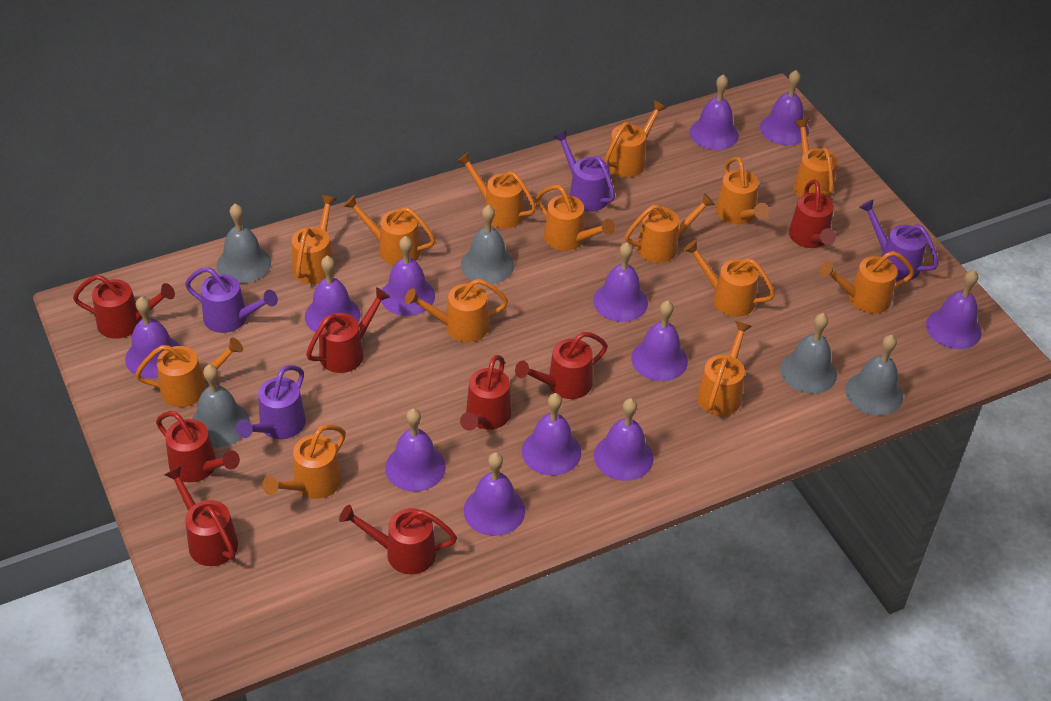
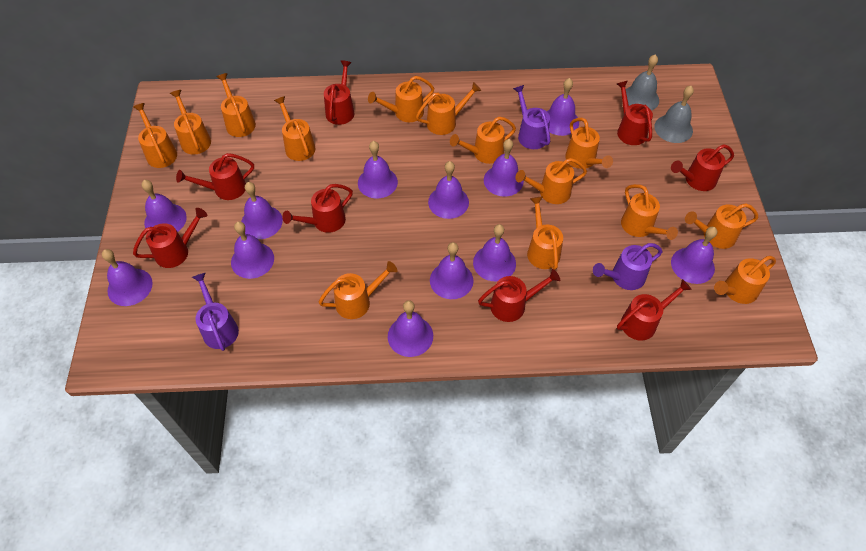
grey bell: [192,365,250,447] [217,204,271,283] [461,205,514,284] [780,313,837,394] [845,335,903,416] = 5 -> [626,55,659,111] [654,86,694,143] = 2
purple watering can: [185,267,278,333] [236,365,306,439] [554,131,615,212] [859,199,939,281] = 4 -> [192,273,239,351] [513,85,550,149] [593,243,663,290] = 3

